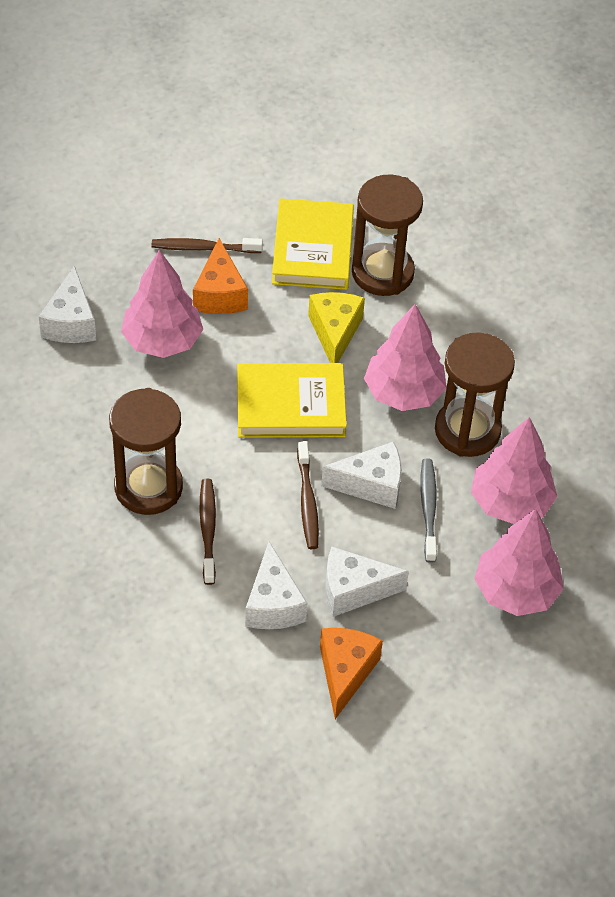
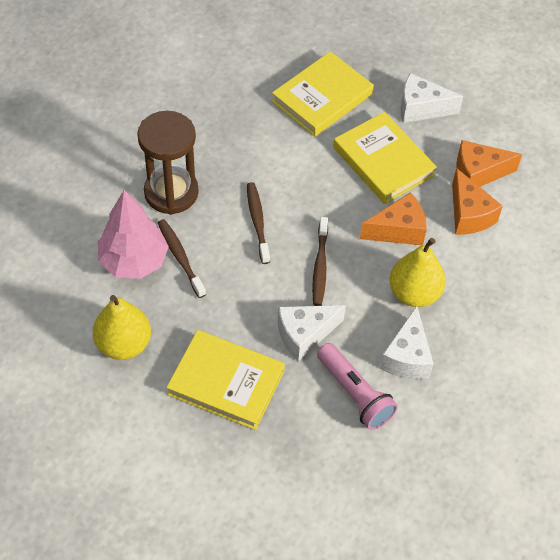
brown hourglass: [109,388,183,515] [352,174,423,296] [435,332,515,457] = 3 -> [137,111,198,215] = 1
grey toothbrush: [420,458,437,563] = 1 -> none = 0
orange cheese: [193,238,248,314] [320,628,383,719] = 2 -> [360,192,427,246] [452,168,503,235] [456,140,522,187] = 3
pink flashlight: none = 0 -> [317,343,398,430] = 1
pink tree: [121,250,203,358] [364,304,447,411] [471,417,557,524] [475,509,564,616] = 4 -> [98,190,169,279] = 1
white cheese: [39,266,96,343] [245,542,307,629] [321,441,402,509] [325,547,409,617] = 4 -> [278,305,346,362] [379,306,434,379] [401,73,463,123] = 3
yellow book: [237,363,347,438] [272,198,354,290] = 2 -> [166,330,285,430] [272,51,374,137] [333,112,437,204] = 3
yellow cheese: [308,292,365,363] = 1 -> none = 0
yellow pear: none = 0 -> [93,295,151,360] [390,238,446,307] = 2

